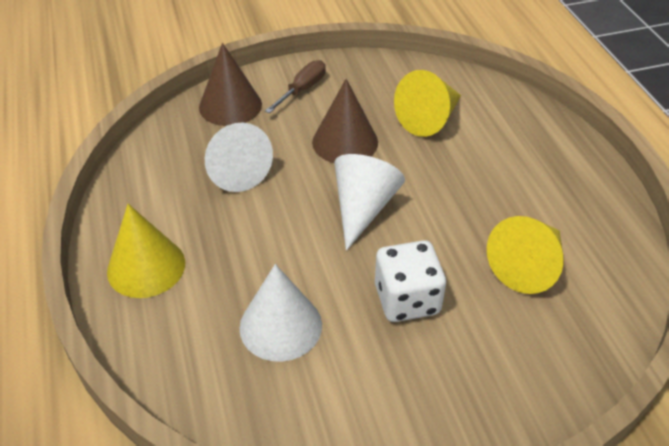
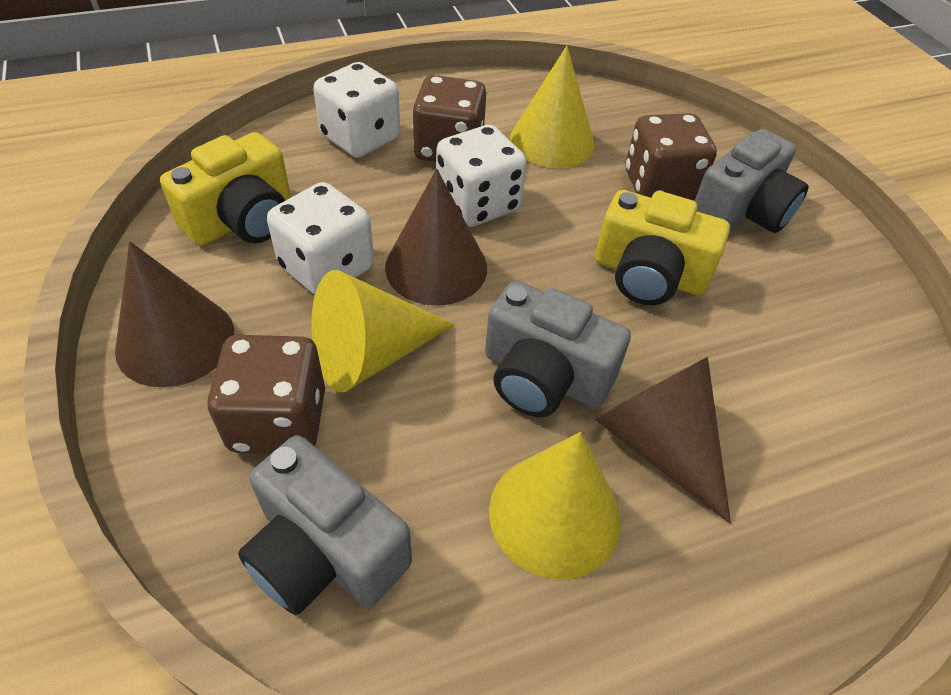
brown cone: [199,43,262,126] [312,79,378,163] = 2 -> [115,242,234,387] [385,169,487,305] [594,357,731,524] = 3
brown dice: none = 0 -> [207,335,325,454] [412,75,486,162] [626,113,717,200] = 3
brown screwdriver: [265,60,326,113] = 1 -> none = 0
grey camera: none = 0 -> [238,435,412,615] [485,280,631,417] [695,129,809,233] = 3
white cone: [205,123,273,192] [239,264,322,362] [334,154,405,251] = 3 -> none = 0
white dice: [375,240,446,322] = 1 -> [267,182,374,295] [313,62,400,158] [436,125,527,227] = 3
yellow camera: none = 0 -> [160,132,290,246] [595,190,730,305] = 2

